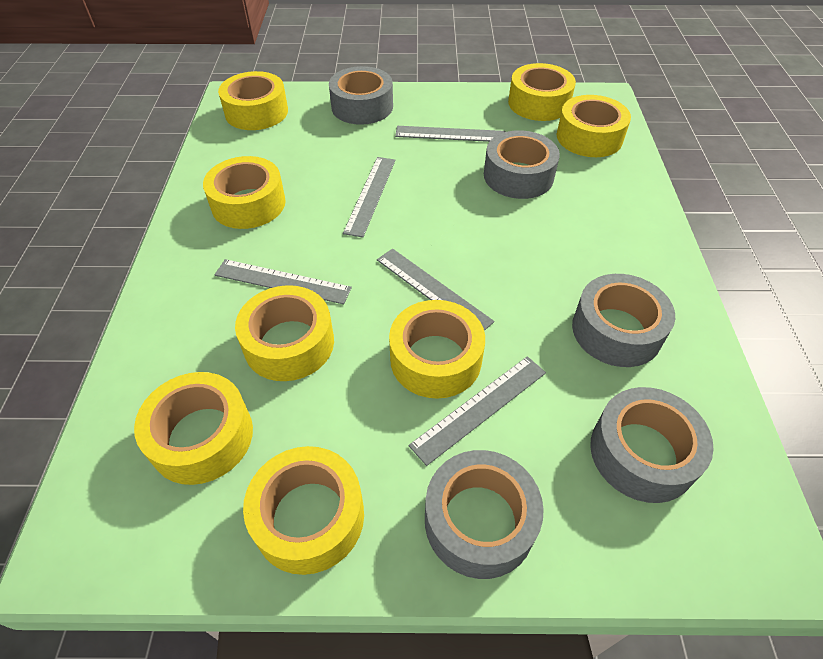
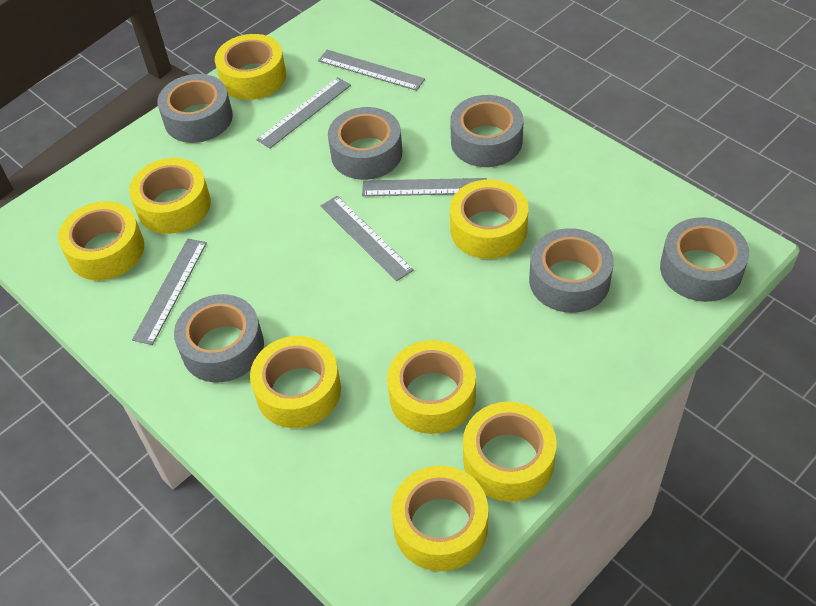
grey tape: [329,66,393,125] [425,450,544,579] [484,130,560,199] [572,274,675,367] [590,387,714,503] = 5 -> [157,74,233,143] [174,294,264,383] [328,107,402,180] [450,95,524,167] [529,228,614,313] [660,217,749,302] = 6

